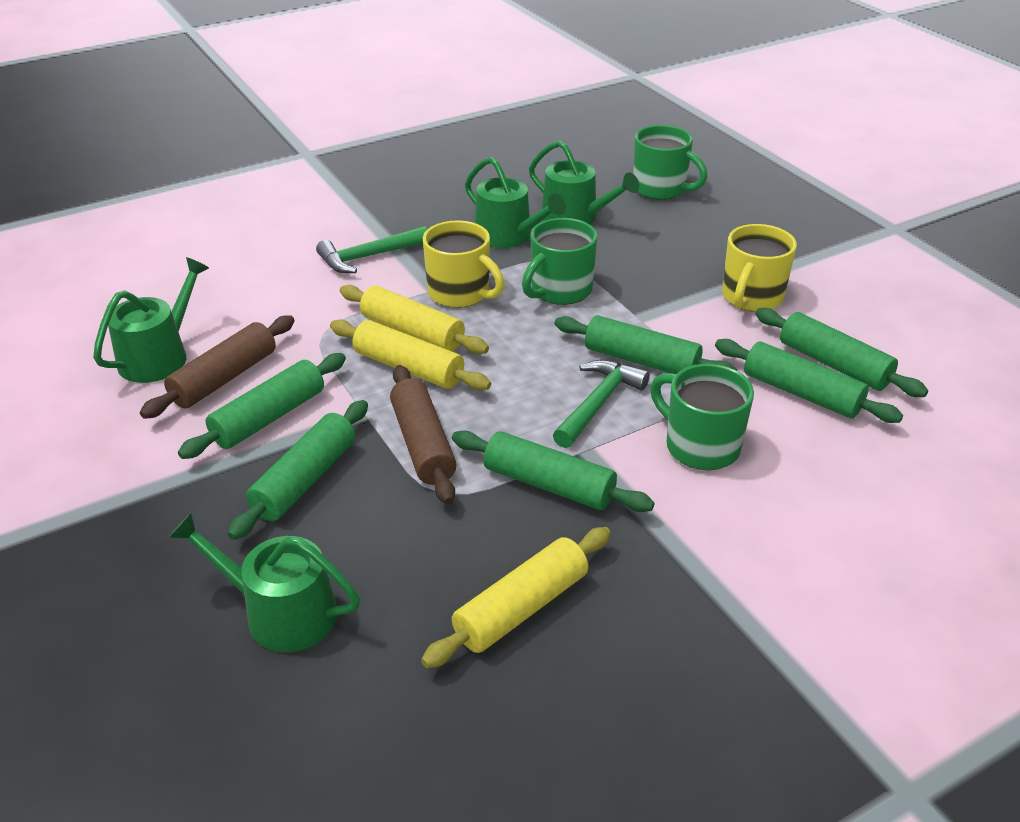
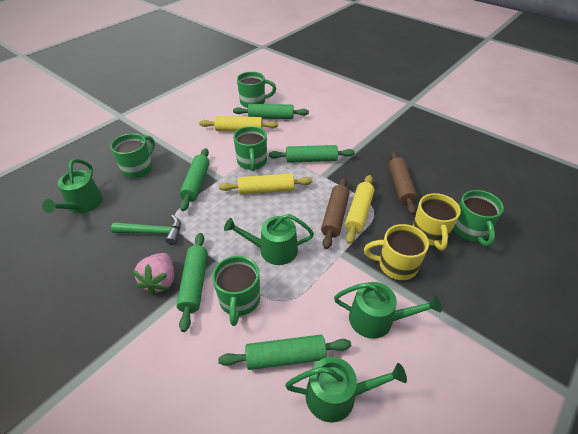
green hammer: [316,226,427,273] [553,360,650,448] = 2 -> [111,215,181,245] = 1
green mug: [522,218,598,305] [633,125,708,200] [650,364,754,470] = 3 -> [110,133,155,178] [212,256,260,326] [233,126,267,171] [237,72,276,108] [453,190,504,246] = 5
green rolling pin: [178,353,346,459] [228,400,368,540] [452,431,655,512] [554,315,737,374] [715,339,903,423] [755,308,928,397] = 6 -> [176,233,208,332] [180,148,210,211] [218,335,351,370] [233,104,309,119] [269,145,355,163] = 5
pink strawberry: none = 0 -> [132,253,174,295] = 1

